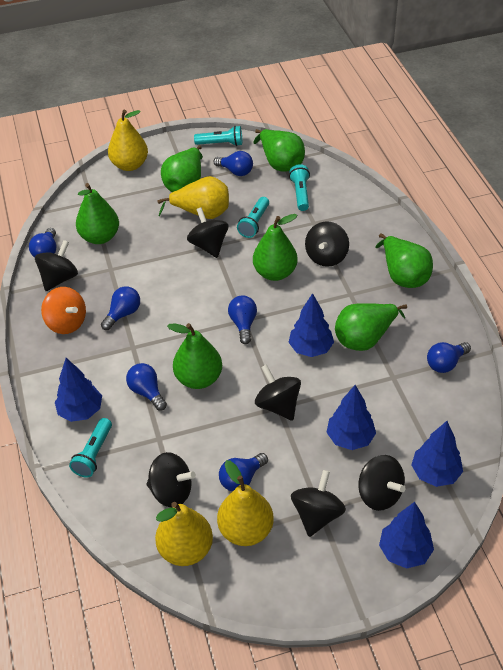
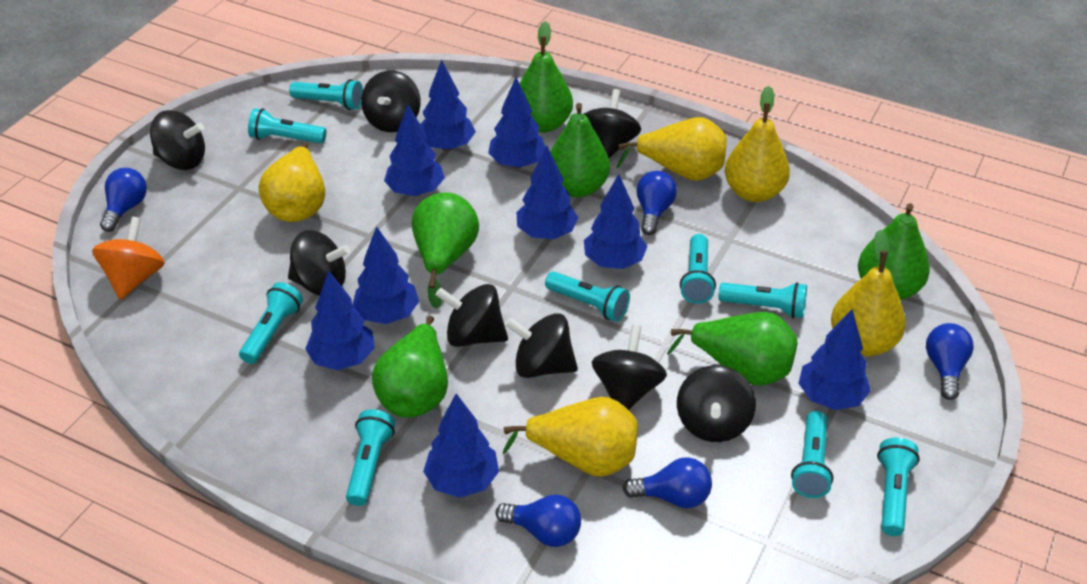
black spinning top: [35,240,78,291] [146,452,196,508] [187,207,229,258] [255,364,301,421] [291,470,346,537] [305,221,349,267] [358,455,406,511] = 7 -> [150,110,205,170] [288,230,350,296] [361,71,421,132] [436,284,508,347] [505,313,578,378] [584,89,641,158] [592,325,667,410] [677,365,756,442] = 8
blue light bulb: [29,228,56,258] [101,286,140,330] [126,363,167,411] [213,151,253,176] [219,453,268,491] [228,295,257,344] [427,342,471,373] = 7 -> [100,168,147,232] [496,494,581,547] [623,457,712,508] [636,171,677,235] [926,323,974,400] = 5
blue tree: [55,358,102,422] [288,293,334,357] [326,385,376,450] [379,502,434,569] [412,421,463,487] = 5 -> [305,270,375,370] [352,226,419,324] [384,104,445,196] [420,60,476,151] [423,393,499,498] [488,77,546,168] [516,146,578,239] [584,174,647,269] [798,309,871,410] = 9
green pear: [76,183,119,244] [161,145,203,192] [167,323,222,389] [253,214,297,281] [254,129,305,172] [335,303,407,351] [375,233,433,288] = 7 -> [372,316,448,418] [412,192,479,309] [519,21,573,133] [550,103,610,197] [667,312,797,386] [858,203,930,300] = 6
turquoise flashlight: [69,418,112,477] [194,126,242,146] [237,197,269,238] [289,164,310,211] = 4 -> [239,282,303,364] [248,108,326,143] [289,79,363,110] [346,409,395,506] [545,272,630,322] [680,234,716,304] [718,282,807,318] [791,411,833,498] [877,438,920,536] = 9
yellow pear: [108,109,148,171] [155,502,213,566] [157,176,229,219] [217,460,274,546] = 4 -> [259,142,325,222] [503,397,638,477] [616,117,727,181] [725,86,790,202] [831,229,906,356] = 5

